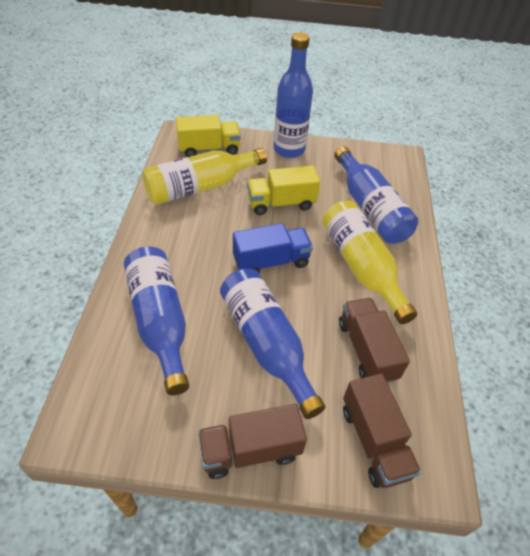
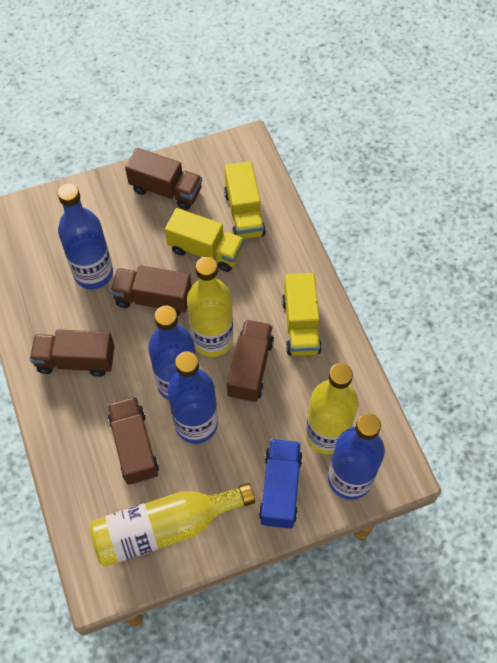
brown truck: [198,404,307,479] [339,298,410,383] [343,374,421,488] = 3 -> [30,329,114,377] [107,396,159,485] [110,265,192,316] [125,148,202,210] [227,320,274,402] = 5
yellow bottle: [142,148,267,205] [322,201,417,324] = 2 -> [89,483,255,567] [187,257,233,357] [305,363,358,454] = 3
yellow truck: [176,115,241,157] [247,166,320,215] = 2 -> [165,208,244,272] [224,161,266,239] [282,273,322,356] = 3

